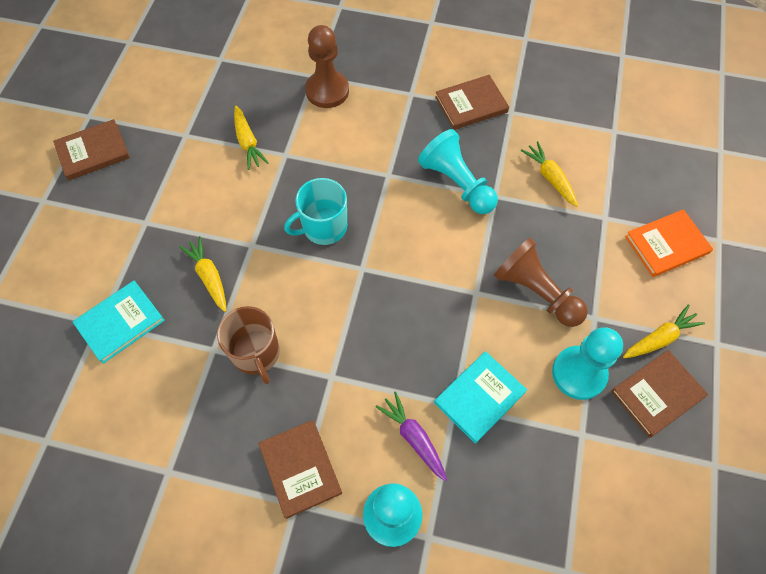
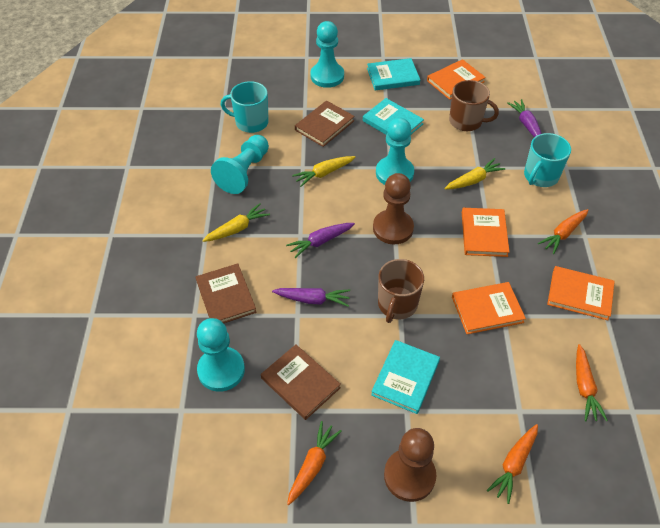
brown book: [53,119,130,180] [258,420,342,519] [435,75,509,130] [611,350,708,438] = 4 -> [196,263,257,324] [261,344,341,420] [295,100,355,147] = 3
brown mug: [217,306,280,384] = 1 -> [378,259,424,323] [449,80,499,131] = 2
orange book: [625,209,713,277] = 1 -> [427,59,486,100] [452,282,526,334] [462,208,510,257] [547,266,615,320] = 4
orange carrot: none = 0 -> [287,421,342,505] [487,424,538,504] [538,209,588,254] [576,344,608,421] = 4
purple carrot: [375,391,447,481] = 1 -> [272,288,350,307] [286,223,355,258] [507,99,542,137] = 3
turquoise book: [73,281,165,364] [434,351,527,444] = 2 -> [363,98,424,135] [367,58,420,90] [371,340,440,414] = 3
turquoise mug: [284,178,347,245] = 1 -> [221,81,269,133] [524,133,571,187] = 2
turquoise pawn: [363,483,423,547] [418,129,498,214] [552,327,623,400] = 3 -> [197,318,245,392] [211,135,269,194] [310,21,344,88] [376,118,414,185] = 4
yellow carrot: [179,236,226,312] [234,106,269,170] [521,141,578,207] [623,304,705,358] = 4 -> [202,203,270,242] [292,156,355,187] [445,158,505,189] = 3

